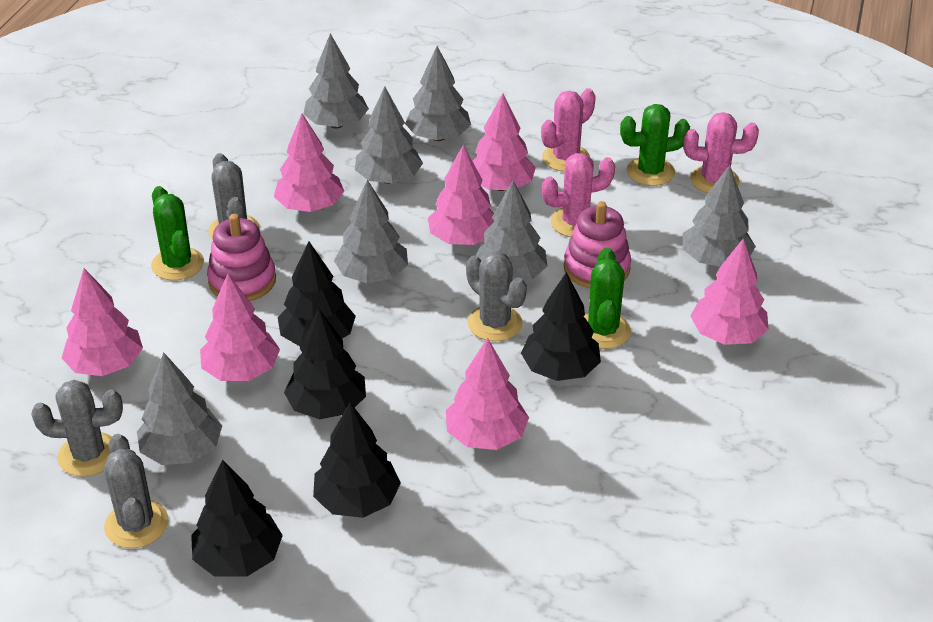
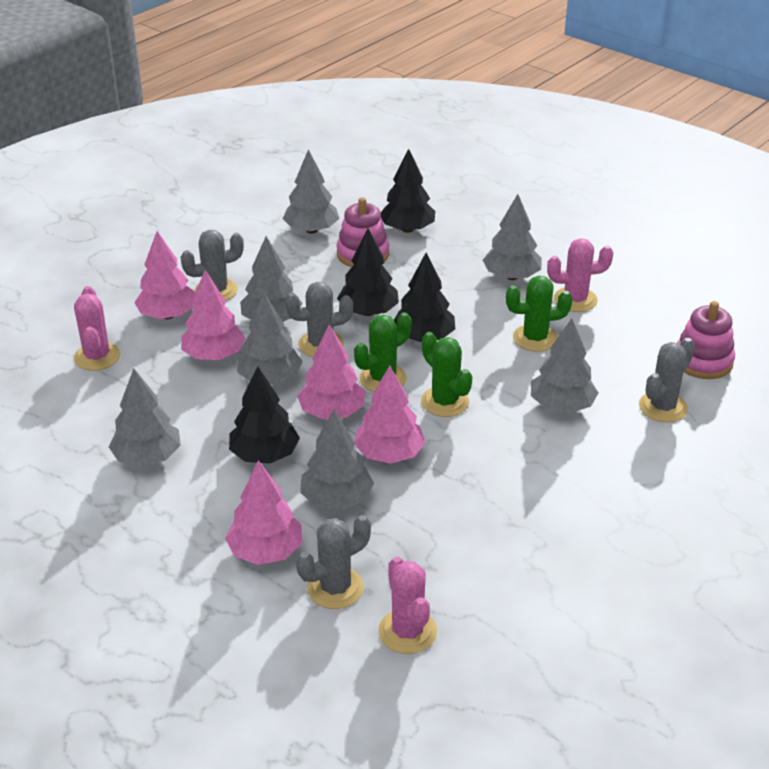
black tree: [191,459,283,577] [278,242,356,346] [284,308,366,419] [313,403,401,518] [521,272,601,381] = 5 -> [229,366,300,464] [337,228,399,316] [380,149,435,233] [394,253,455,342] = 4
pink tree: [62,268,143,376] [200,274,280,381] [274,113,344,212] [428,145,494,245] [446,338,529,450] [473,93,536,191] [690,239,769,345] = 7 -> [134,231,195,319] [181,270,246,360] [225,460,302,565] [297,324,365,419] [354,366,426,464] = 5

